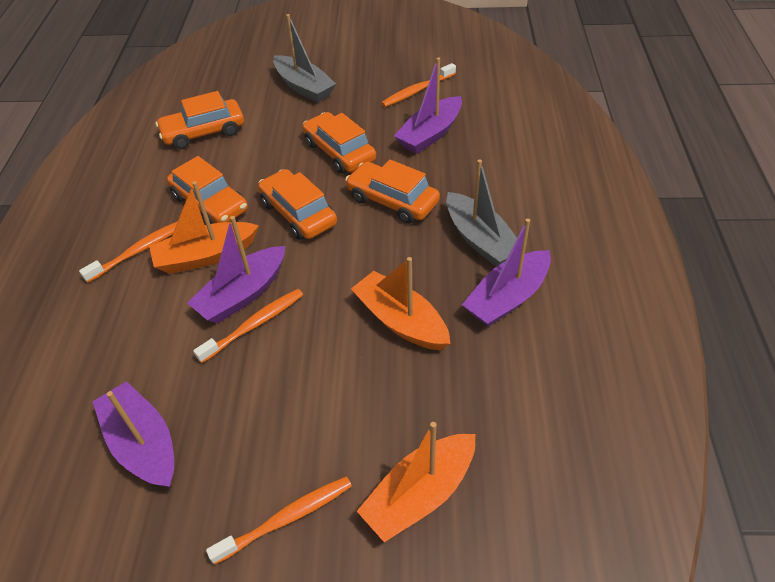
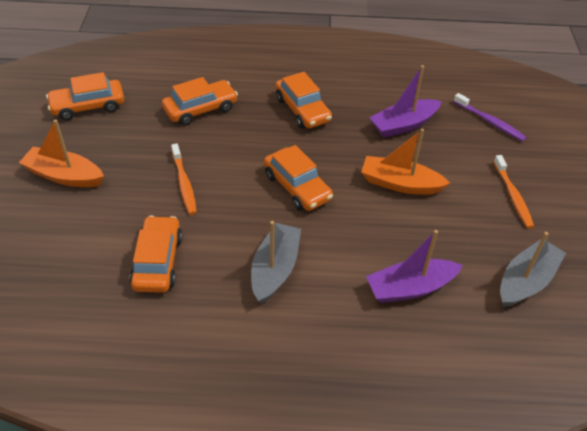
orange boat: [149,181,259,274] [351,257,451,351] [357,422,475,542] = 3 -> [19,120,104,187] [361,129,450,195] = 2
orange toothbrush: [79,221,178,283] [193,289,303,363] [206,476,352,565] [381,63,456,107] = 4 -> [171,144,197,215] [494,155,534,229] = 2
purple boat: [92,381,174,488] [187,216,285,323] [394,57,462,154] [462,218,551,327] = 4 -> [366,230,463,303] [369,65,442,138] = 2
purple toothbrush: none = 0 -> [454,93,526,141] = 1

